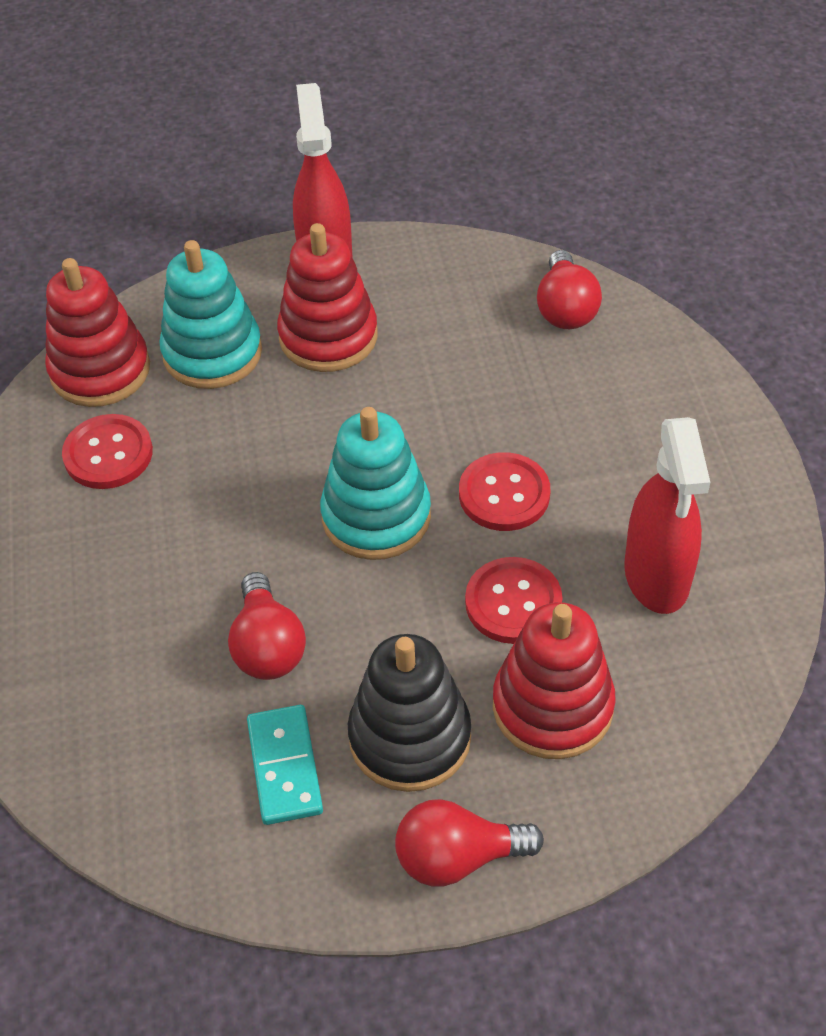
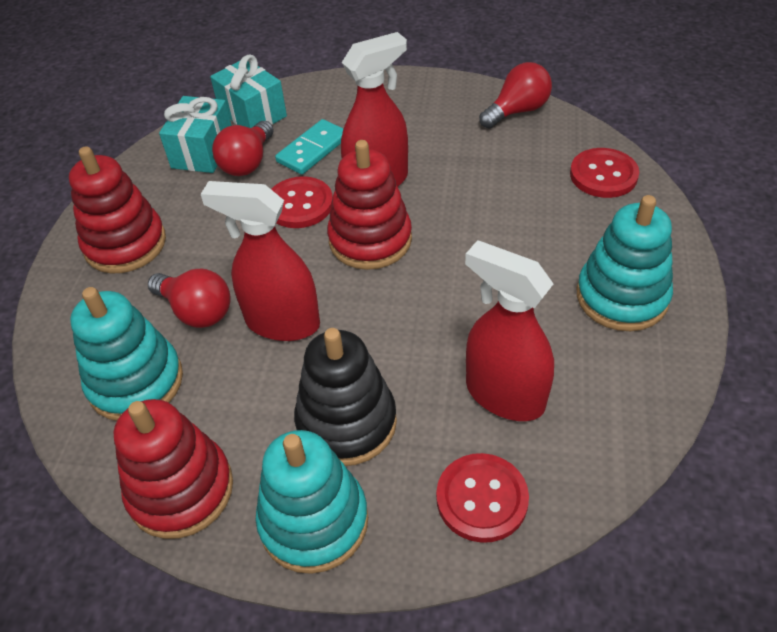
red spray bottle: [293,83,353,258] [624,417,710,614] = 2 -> [201,181,320,341] [341,32,408,186] [465,240,554,421] = 3
turquoise gift: none = 0 -> [159,96,232,173] [210,55,287,128] = 2
turquoise stacking toy: [159,240,262,389] [320,407,431,560] = 2 -> [70,287,183,421] [256,430,368,574] [577,195,673,331] = 3

